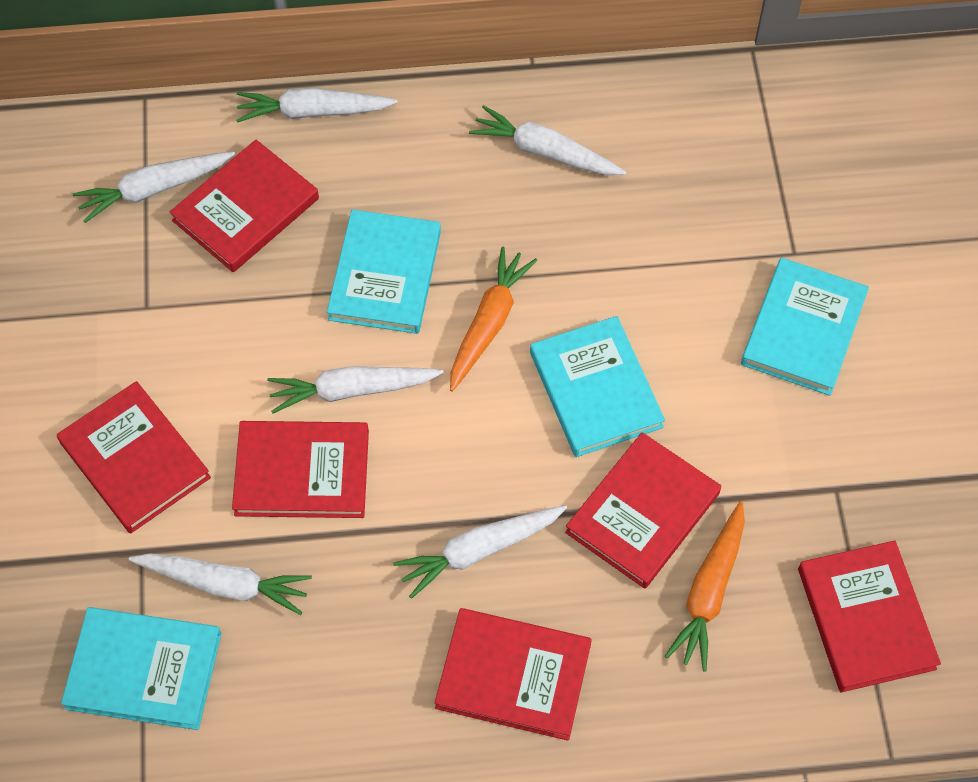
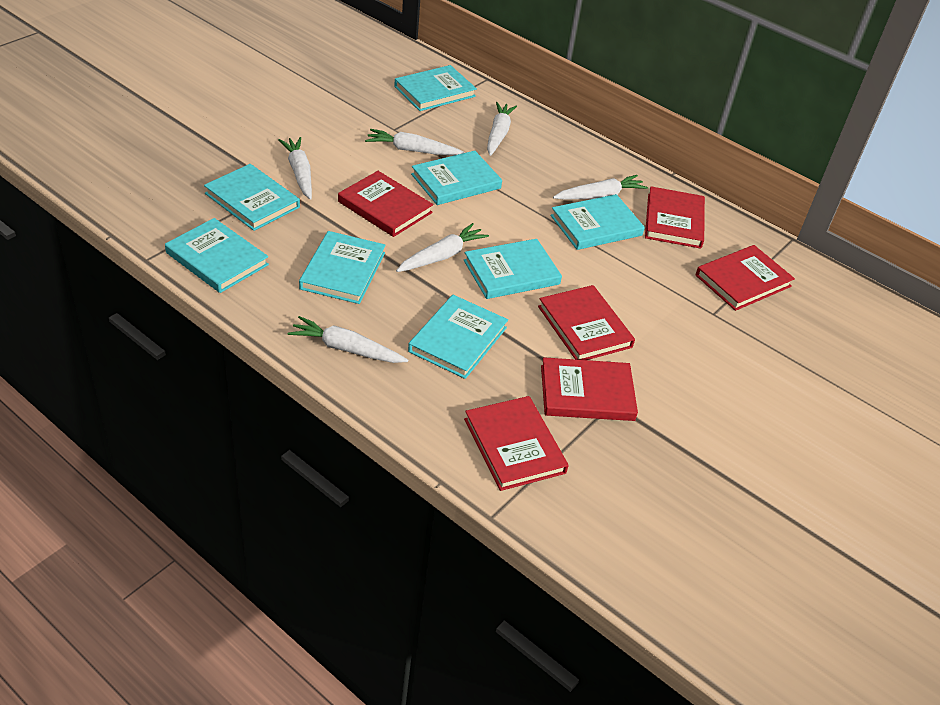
orange carrot: [450,247,537,392] [665,501,745,671] = 2 -> none = 0
turquoise book: [61,607,221,730] [327,209,441,334] [530,316,665,457] [741,258,869,396] = 4 -> [165,218,269,293] [204,164,300,231] [299,231,386,304] [394,65,477,111] [408,295,508,379] [411,151,502,205] [464,239,562,299] [551,194,645,250] = 8

